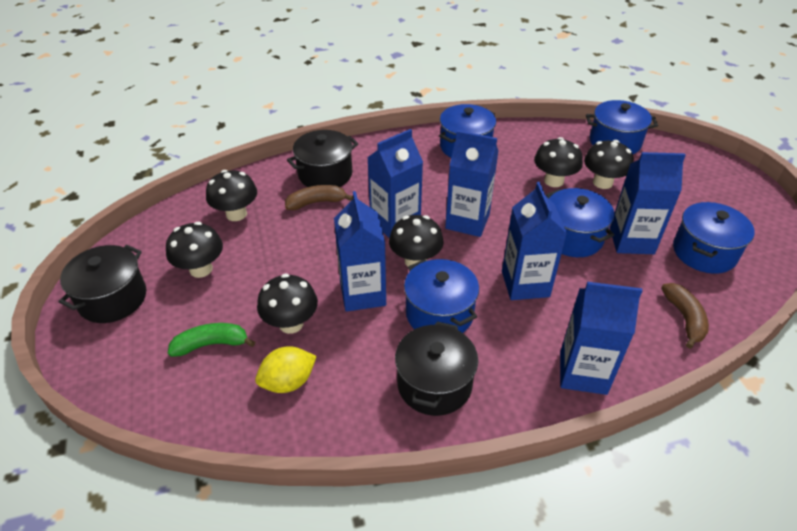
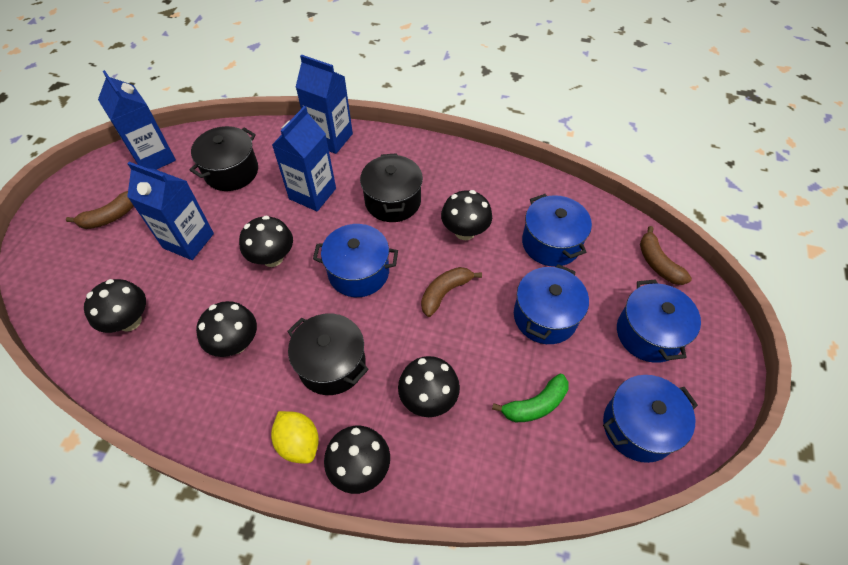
blue carton: [334,191,386,312] [367,129,423,238] [445,130,498,237] [502,182,567,300] [560,282,642,395] [610,152,686,254] = 6 -> [98,70,176,170] [127,162,214,260] [272,106,336,211] [296,54,353,154] = 4
brown banana: [285,185,353,210] [661,283,709,349] = 2 -> [66,191,134,229] [421,267,482,317] [640,226,692,285] = 3

